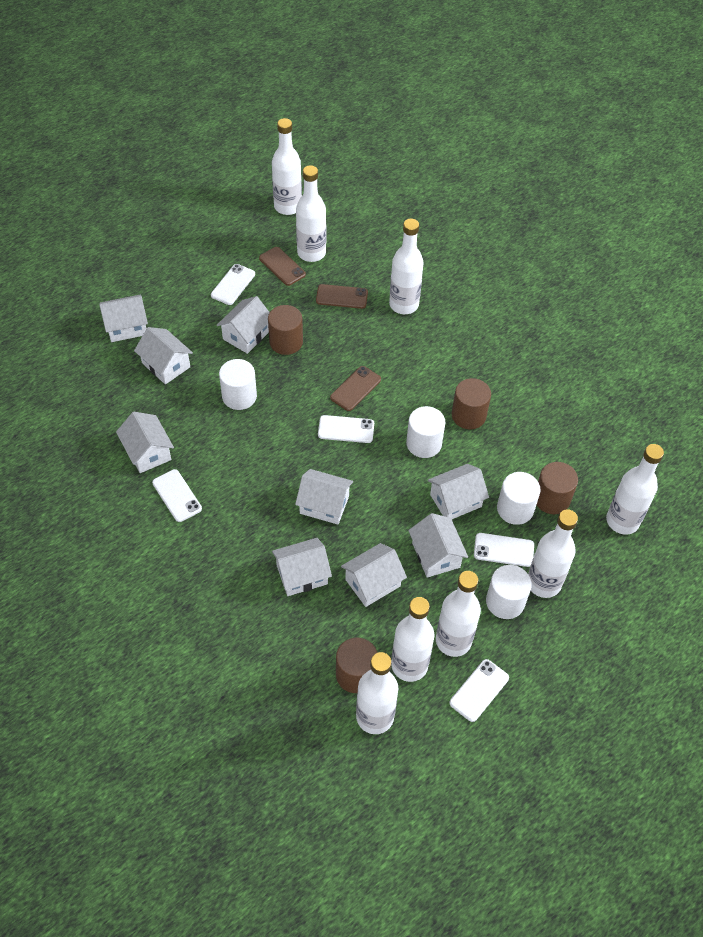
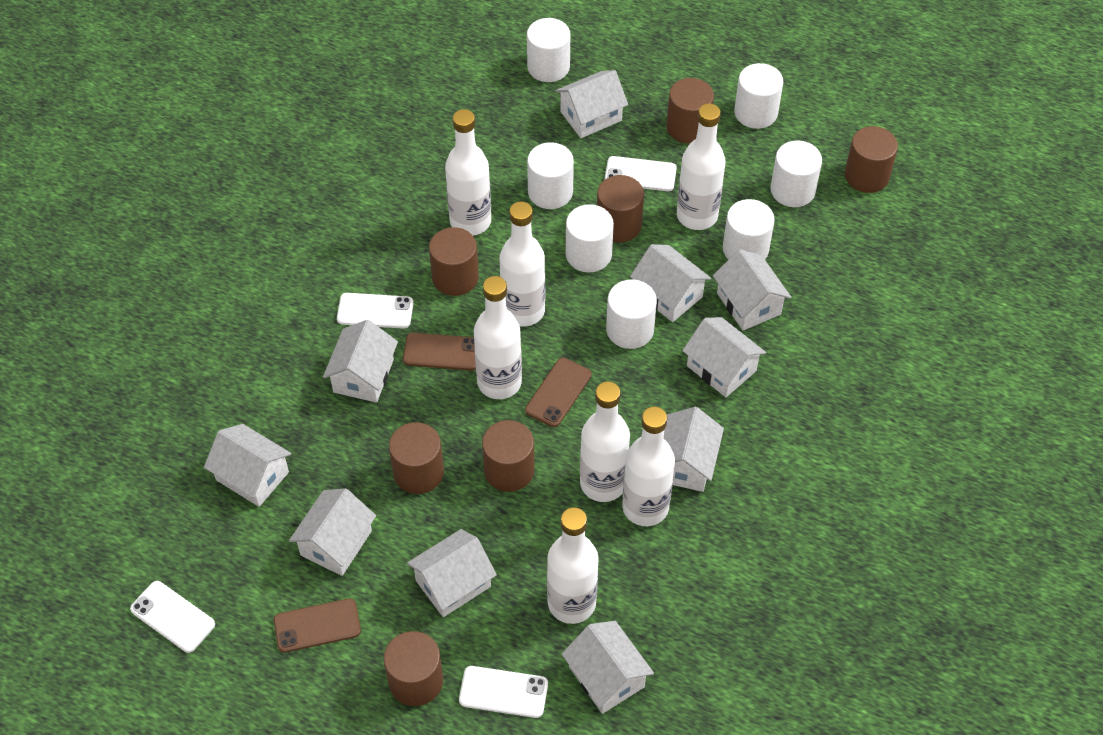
brown cylinder: [268,305,303,355] [336,638,378,693] [452,378,491,429] [537,462,578,514] = 4 -> [384,631,443,706] [389,422,444,494] [429,227,479,296] [482,420,535,492] [597,175,644,243] [666,78,714,144] [845,126,898,193] = 7
white bottle: [272,118,302,215] [296,165,326,262] [356,652,398,734] [389,219,424,314] [391,597,434,682] [436,571,481,657] [528,509,578,598] [606,444,664,535] = 8 -> [445,109,491,236] [474,276,522,399] [500,201,545,327] [547,507,599,624] [580,381,630,502] [622,407,675,526] [677,103,725,230] = 7
white cylinder: [219,359,257,410] [406,406,446,458] [486,565,532,619] [497,472,540,525] = 4 -> [527,18,570,82] [527,142,574,209] [566,204,614,273] [606,280,657,349] [723,199,775,260] [734,63,783,129] [770,140,822,207] = 7
white house: [99,295,148,342] [116,412,174,473] [134,327,193,384] [217,296,270,354] [272,538,332,596] [295,469,353,525] [341,543,407,607] [408,513,468,578] [428,464,489,519] = 9 -> [204,424,291,507] [289,488,376,576] [323,320,398,403] [407,529,497,617] [555,70,628,138] [562,621,654,714] [630,244,711,322] [664,407,724,492] [682,317,766,397] [713,249,791,331] = 10
white phone: [152,469,202,522] [211,264,255,305] [318,415,374,443] [449,659,509,722] [474,533,534,567] = 5 -> [130,581,215,653] [337,293,413,329] [459,666,548,718] [605,156,677,191] = 4

